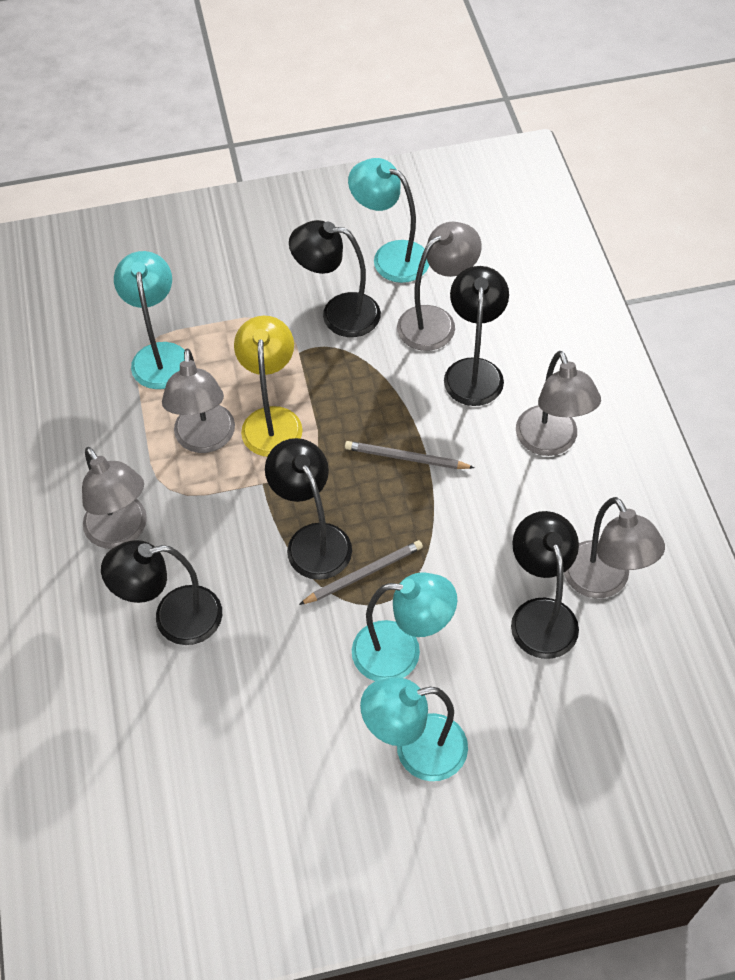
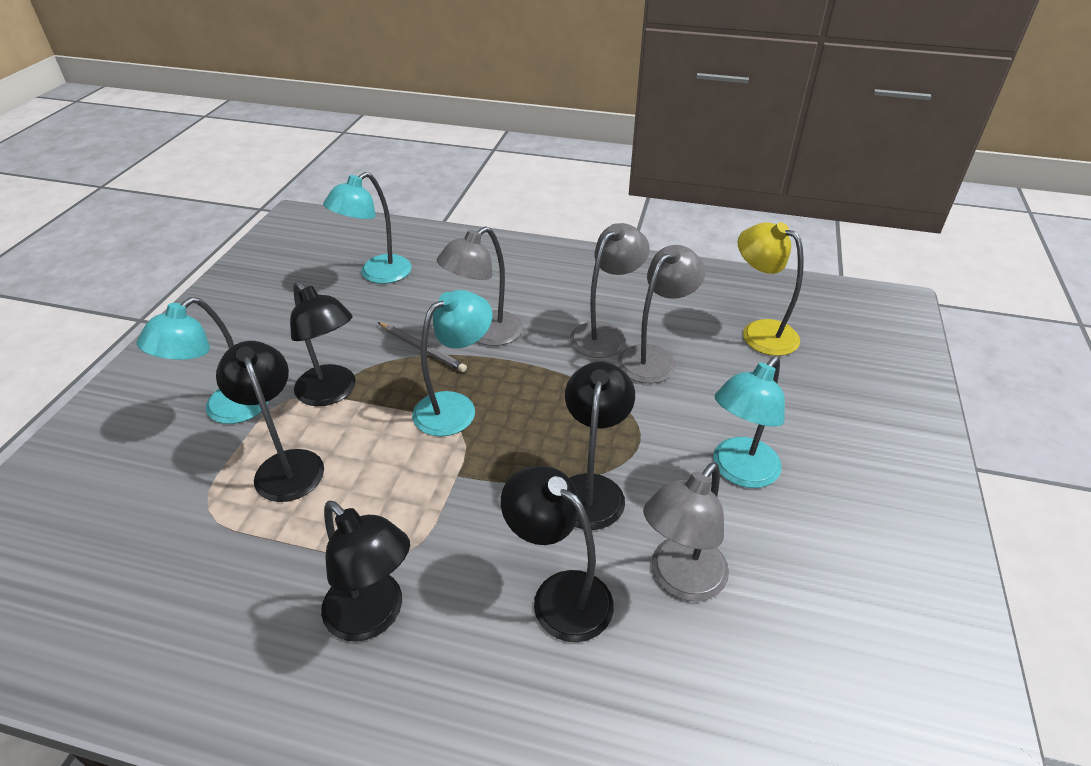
grey lamp: [82,447,147,549] [162,348,235,453] [397,222,482,351] [516,351,601,456] [564,497,665,598] = 5 -> [437,226,523,346] [570,223,650,358] [618,245,705,383] [643,462,729,601] = 4
grey pencil: [299,540,423,605] [345,441,475,469] = 2 -> [378,322,467,372] = 1

